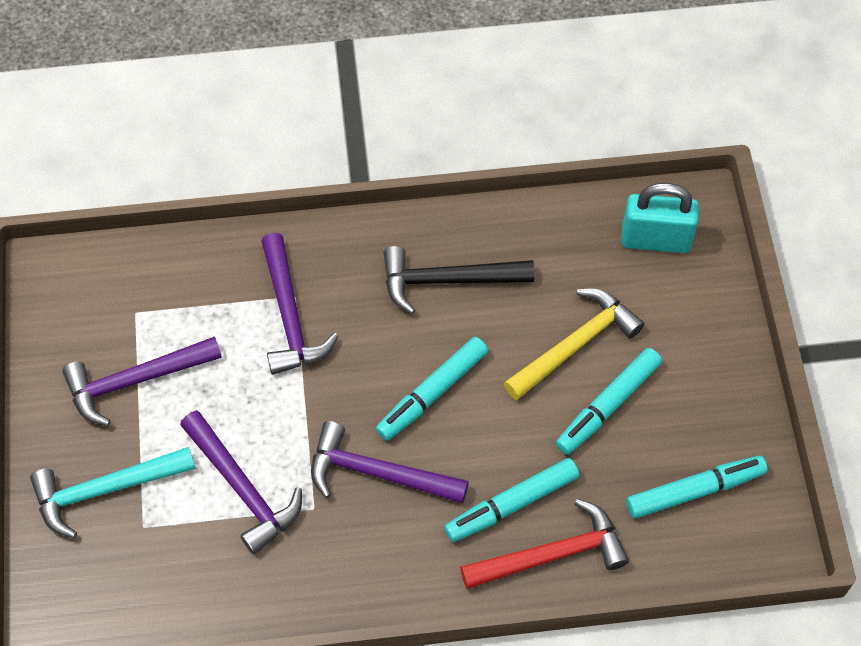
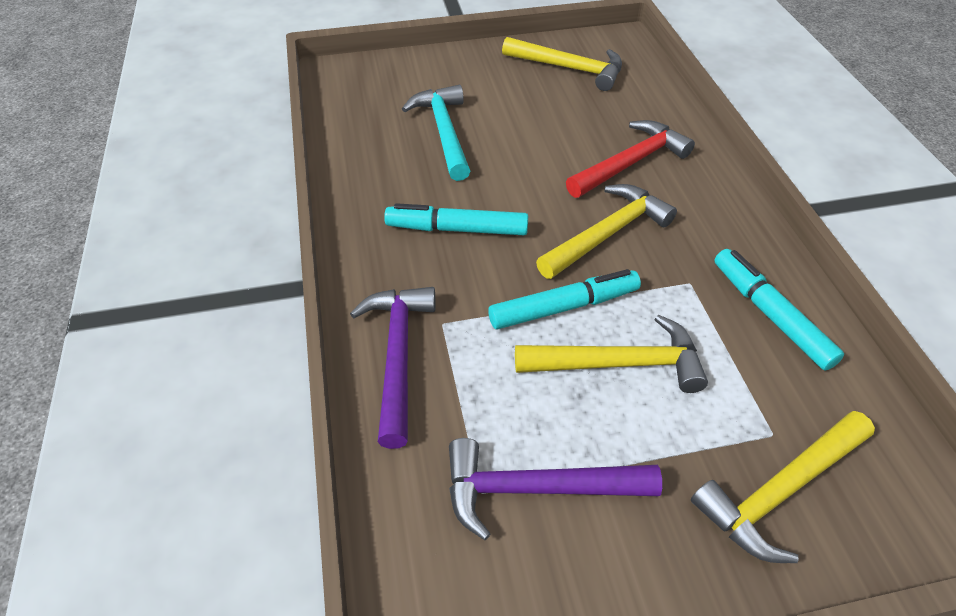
black hammer: [384,246,534,314] = 1 -> none = 0
purple hammer: [62,336,222,426] [180,410,302,554] [261,233,339,375] [311,421,469,503] = 4 -> [350,287,436,449] [449,438,662,540] = 2
turquoise marker: [376,337,488,441] [444,458,579,542] [556,348,662,455] [626,456,768,519] = 4 -> [384,203,528,235] [488,269,641,330] [714,249,844,370] = 3
turquoise padlock: [621,183,699,253] = 1 -> none = 0
yellow hammer: [503,288,645,400] = 1 -> [502,37,622,91] [515,315,708,393] [536,184,677,279] [691,411,875,563] = 4

